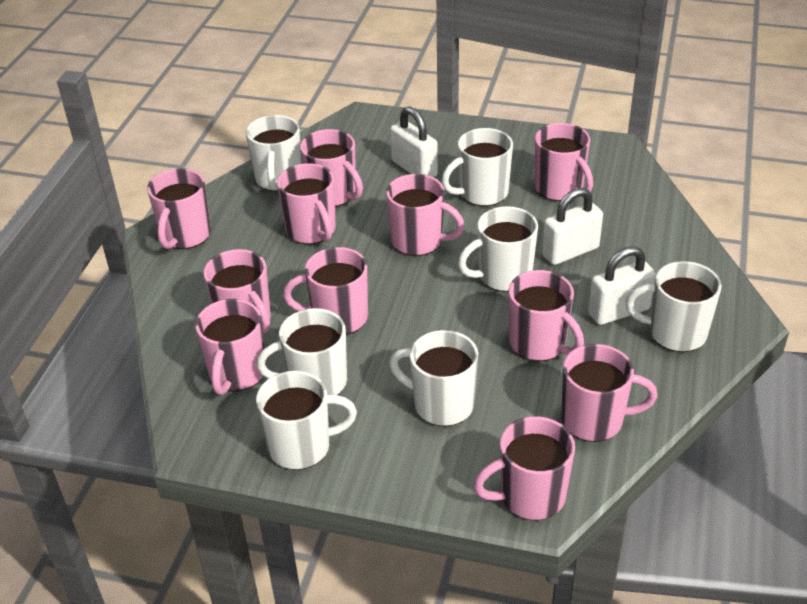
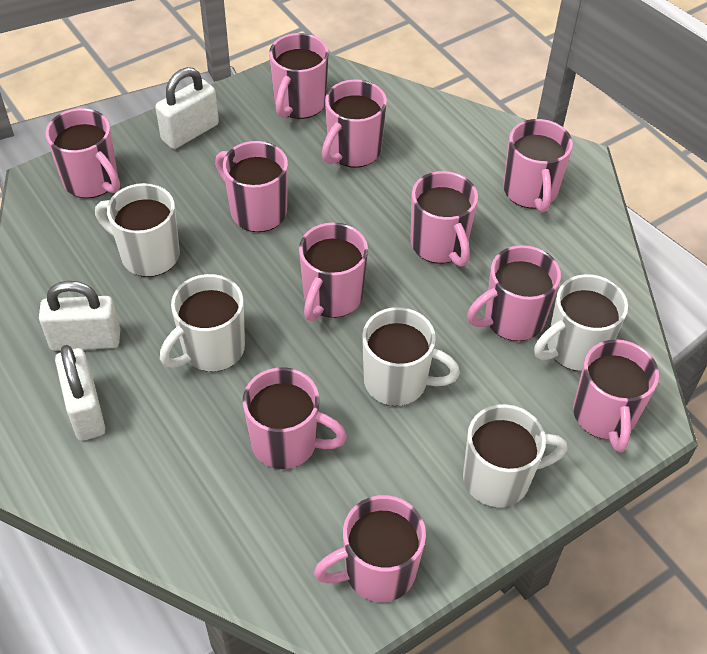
white mug: [246,115,302,191] [256,371,357,470] [257,308,347,395] [389,330,479,426] [441,128,513,206] [458,206,538,292] [626,261,721,352] = 7 -> [95,183,180,277] [160,274,245,372] [362,307,460,406] [463,404,567,507] [534,274,628,371] = 5

